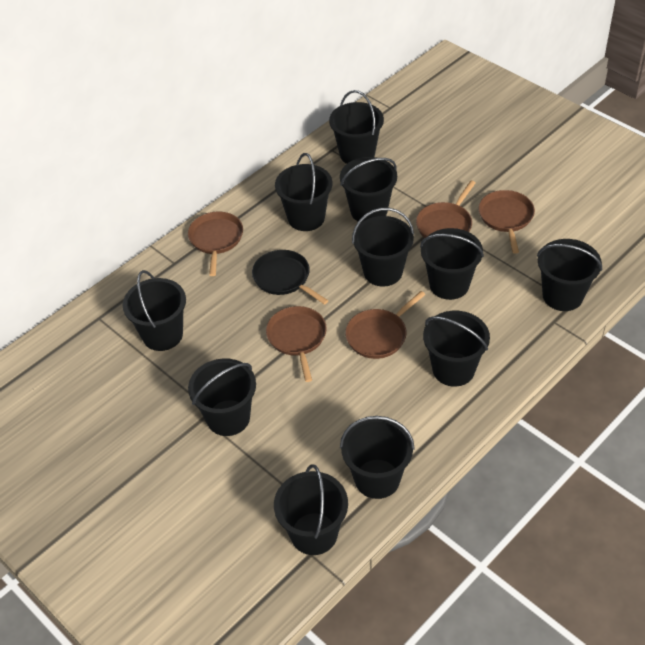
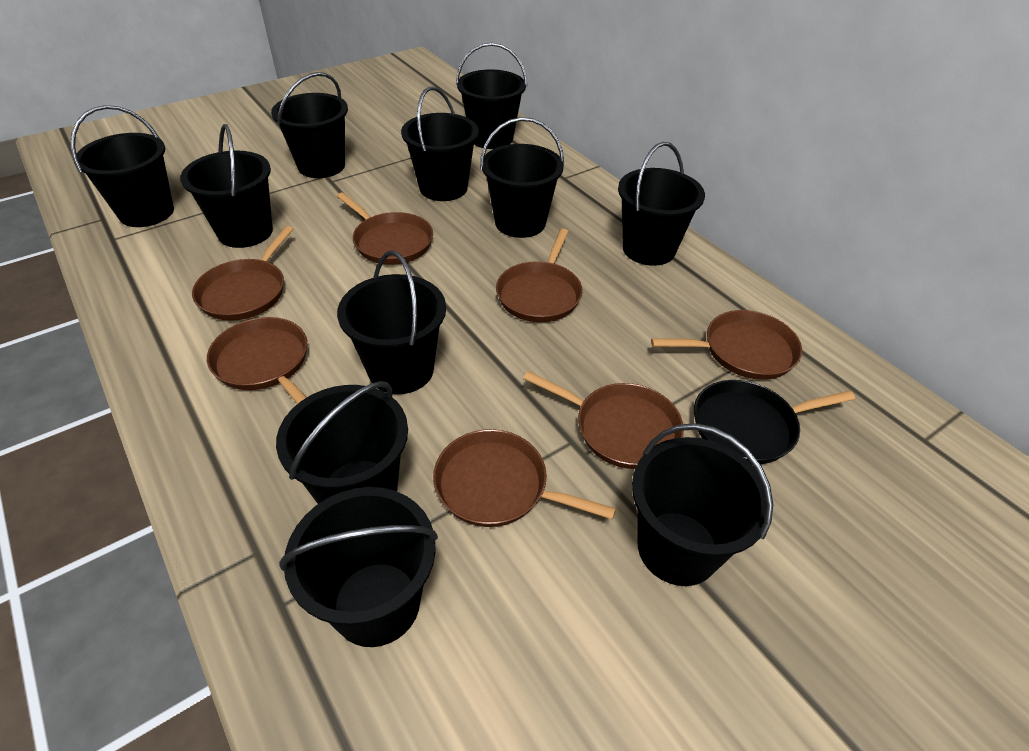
brown pan: [188,212,243,276] [266,306,327,382] [345,291,426,359] [416,180,476,238] [479,190,535,254] = 5 -> [192,226,293,321] [207,317,307,404] [337,192,433,265] [433,429,616,527] [496,229,583,322] [523,371,684,469] [651,310,802,380] = 7

